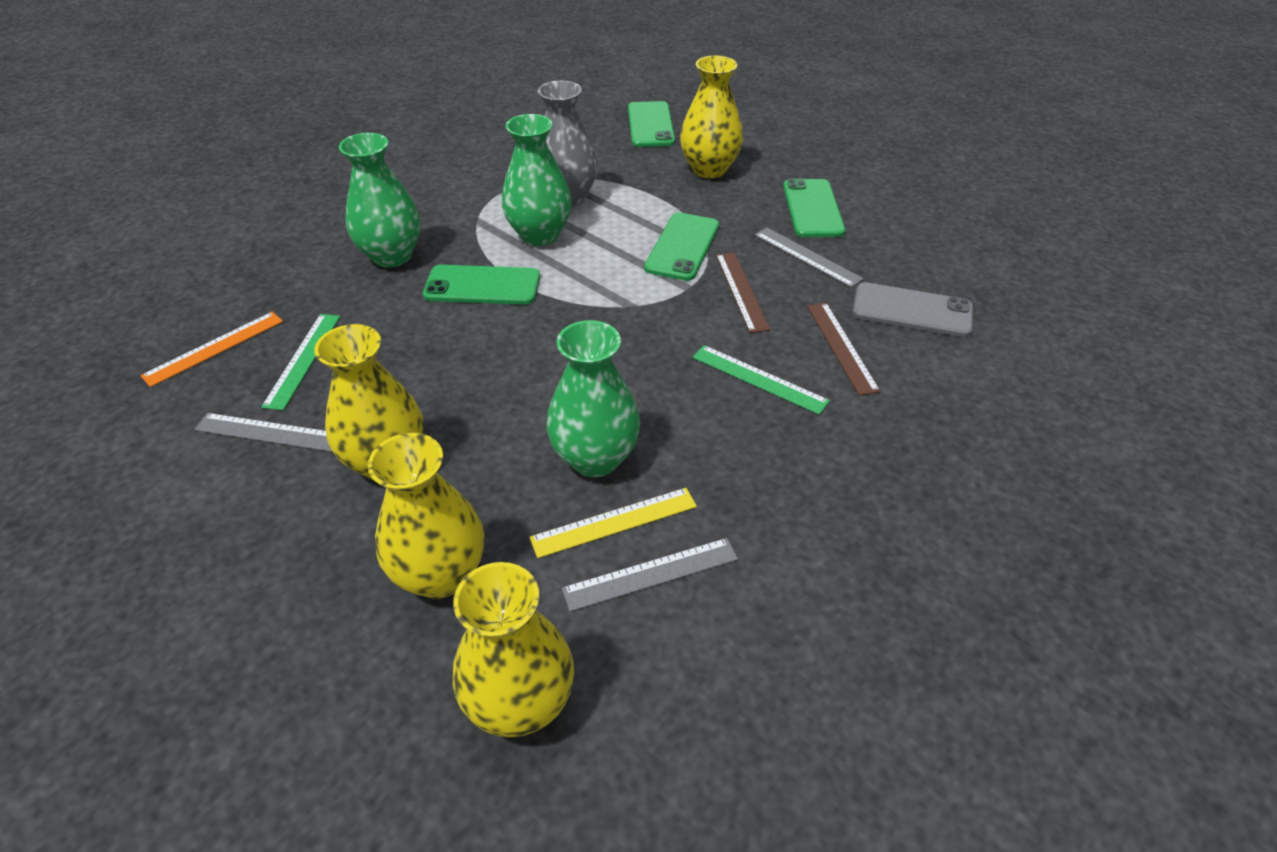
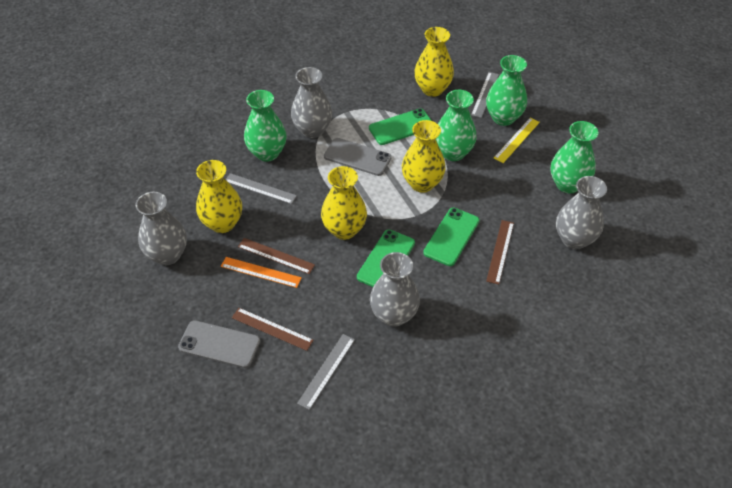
brown ruler: [716,252,770,333] [807,303,880,396] = 2 -> [232,308,314,351] [238,238,315,274] [486,220,514,285] = 3
green phone: [423,265,540,305] [628,101,675,147] [644,212,719,281] [783,179,845,237] = 4 -> [357,229,415,287] [369,109,432,145] [423,208,480,266] = 3
green ruler: [261,314,340,410] [693,345,830,415] = 2 -> none = 0
green vase: [339,133,420,268] [502,114,572,246] [547,320,640,477] = 3 -> [244,90,287,162] [436,90,477,161] [486,55,527,126] [551,121,598,194] = 4
grey phone: [852,282,973,337] = 1 -> [178,320,260,368] [324,138,392,176] = 2
grey vase: [538,81,598,207] = 1 -> [135,192,187,265] [291,67,332,138] [370,252,420,327] [556,176,607,249] = 4

